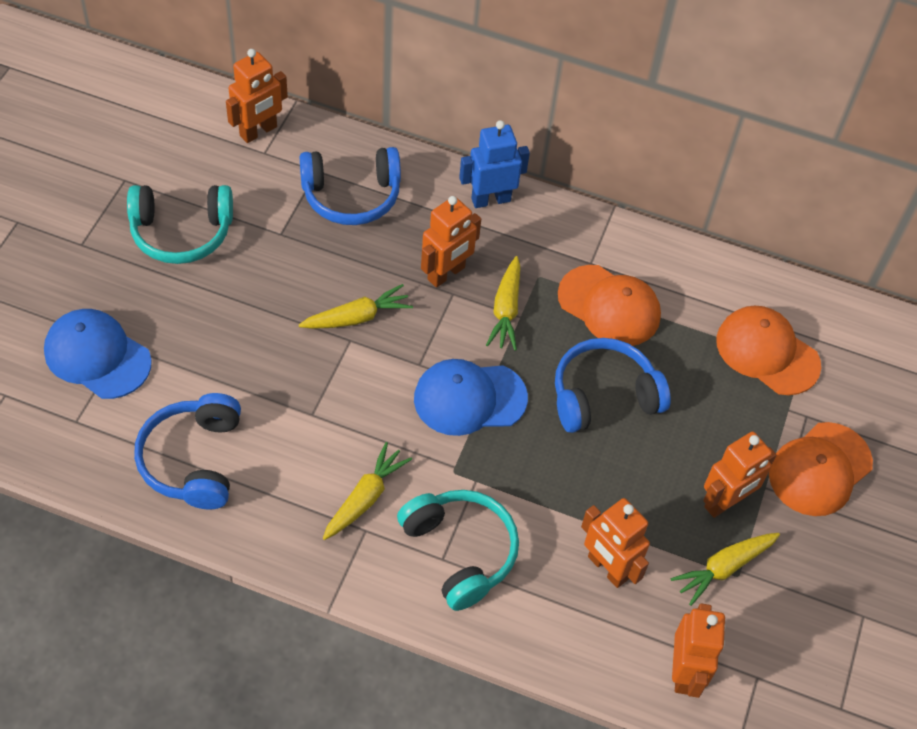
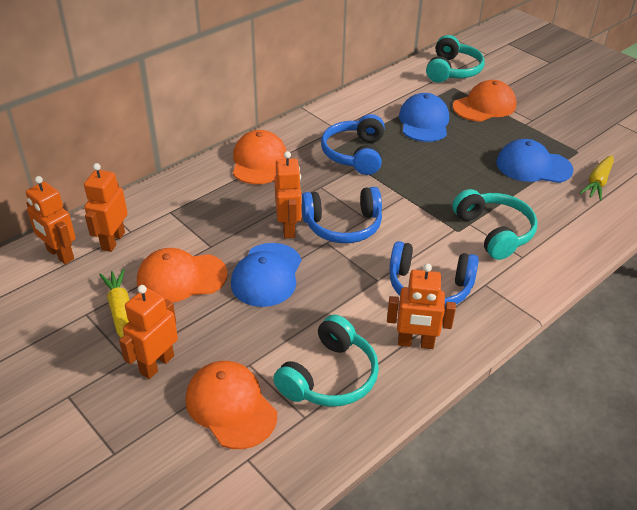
blue cap: [44,309,152,399] [414,359,528,436] = 2 -> [231,243,302,307] [399,93,449,142] [496,139,574,183] = 3
blue robot: [459,120,530,208] = 1 -> none = 0
orange cap: [558,265,661,346] [716,305,821,395] [769,422,873,516] = 3 -> [137,248,228,302] [185,361,277,449] [233,130,286,184] [453,80,516,122] = 4
turquoise headphones: [127,185,233,264] [397,490,519,611] = 2 -> [273,315,379,407] [426,35,485,83] [452,189,538,260] = 3
yellow carrot: [299,284,413,329] [323,442,412,540] [486,256,521,350] [670,533,780,606] = 4 -> [99,269,129,338] [580,155,614,201] = 2

